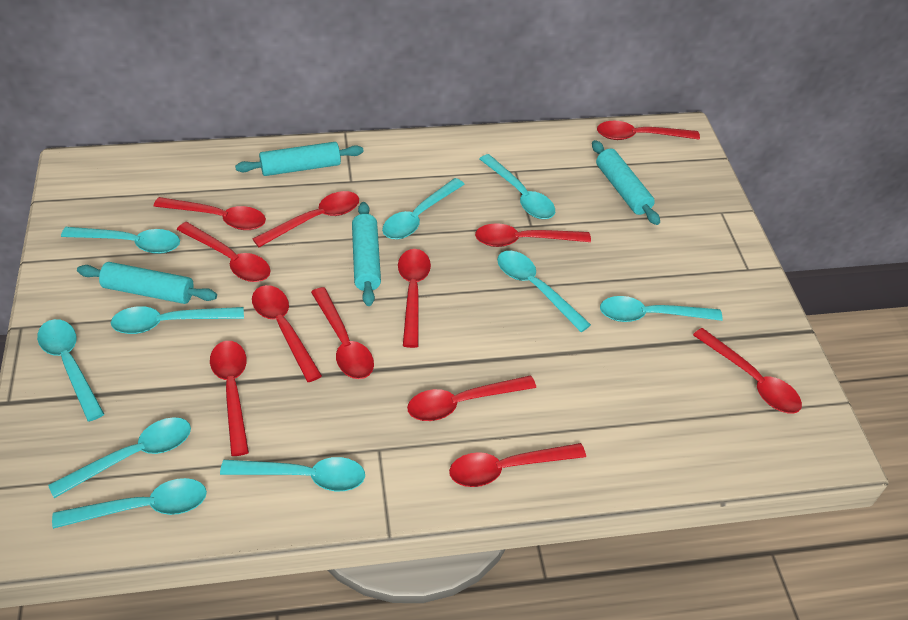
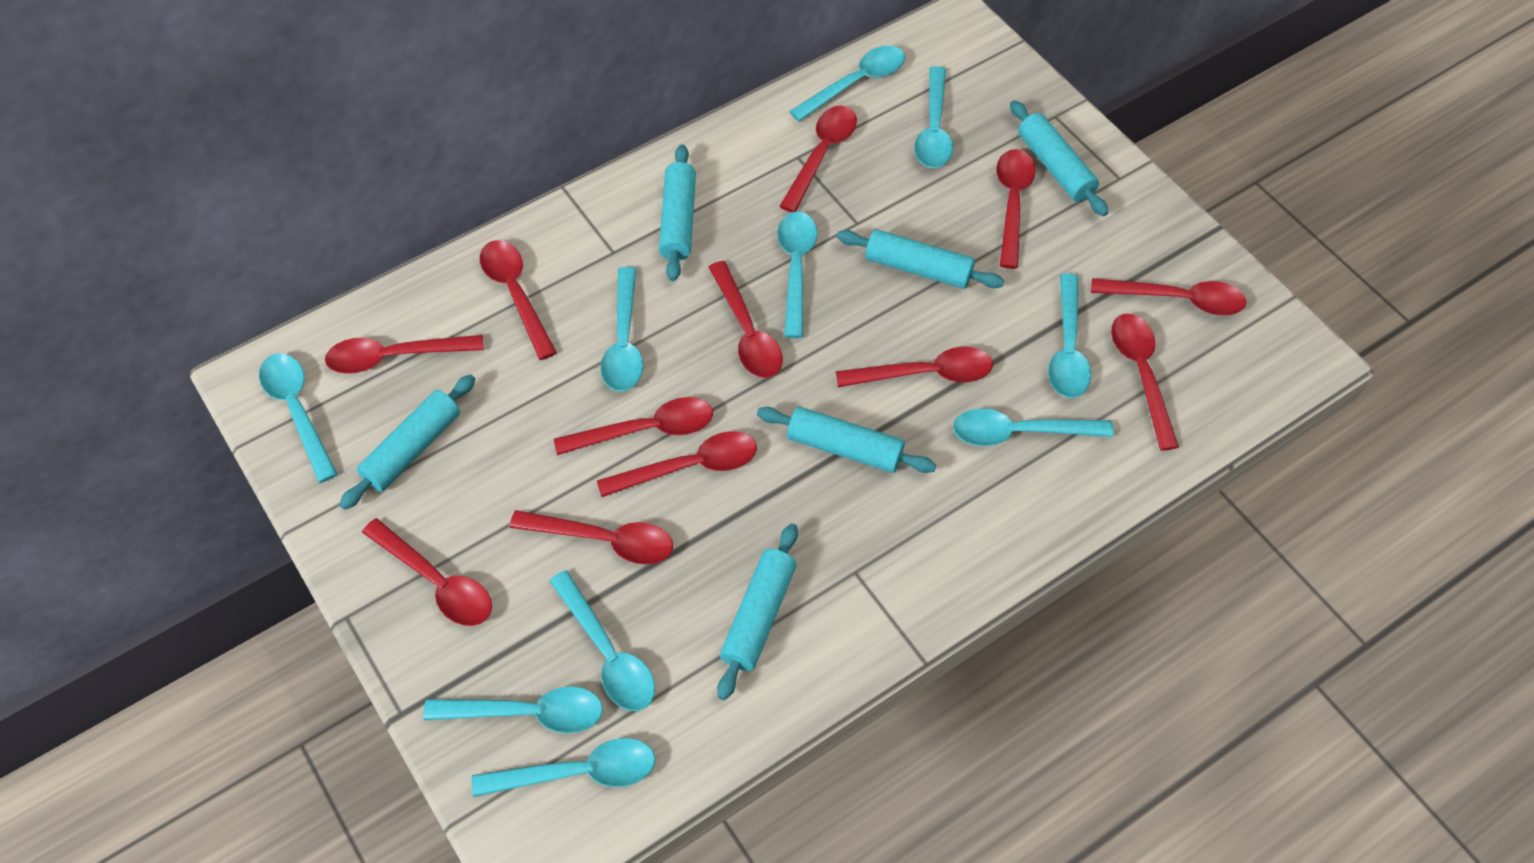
turquoise rolling pin: [77,262,217,304] [235,142,364,176] [352,202,381,306] [592,140,660,225] = 4 -> [339,374,475,510] [659,145,696,281] [717,523,798,700] [757,407,936,473] [837,229,1004,289] [1010,100,1109,216] = 6

